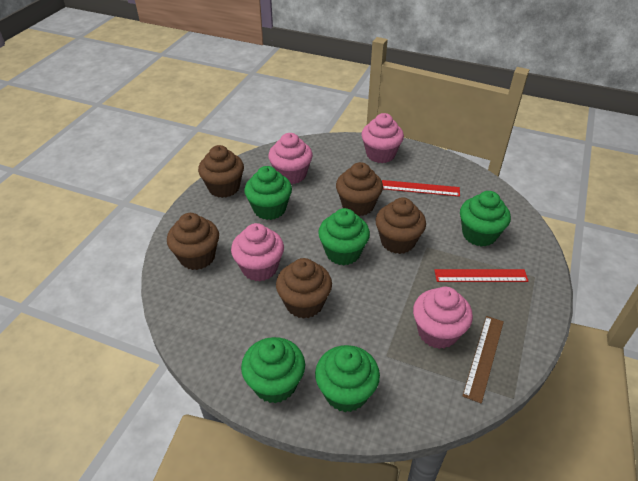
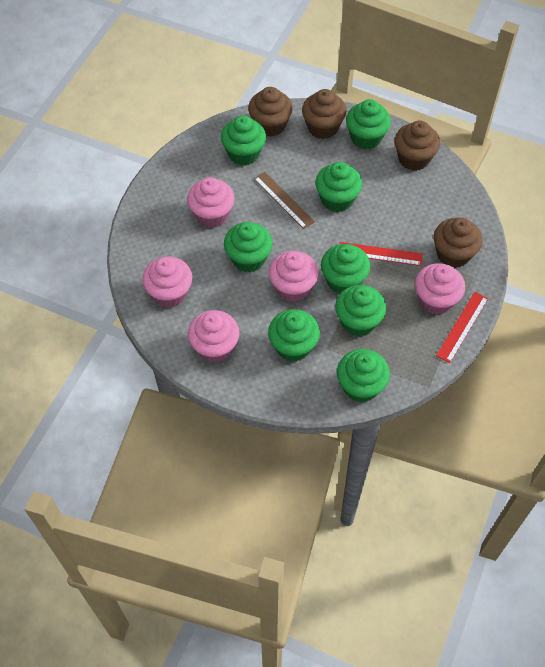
brown cupcake: [167,213,219,270] [198,145,244,198] [276,258,332,319] [336,162,383,216] [375,197,426,254] = 5 -> [248,87,293,137] [302,89,347,139] [395,121,440,171] [434,217,483,268] = 4
green cupcake: [241,337,305,403] [244,166,292,220] [315,345,380,412] [318,208,370,265] [460,191,511,247] = 5 -> [221,115,266,166] [224,222,273,273] [268,309,320,362] [315,162,362,212] [321,244,370,294] [335,285,386,336] [337,349,390,403] [346,99,391,149] = 8
pink cupcake: [231,223,284,281] [268,133,313,184] [361,113,404,163] [413,287,473,349] = 4 -> [142,257,192,308] [187,177,235,228] [188,310,239,363] [269,251,318,302] [415,263,465,315] = 5

